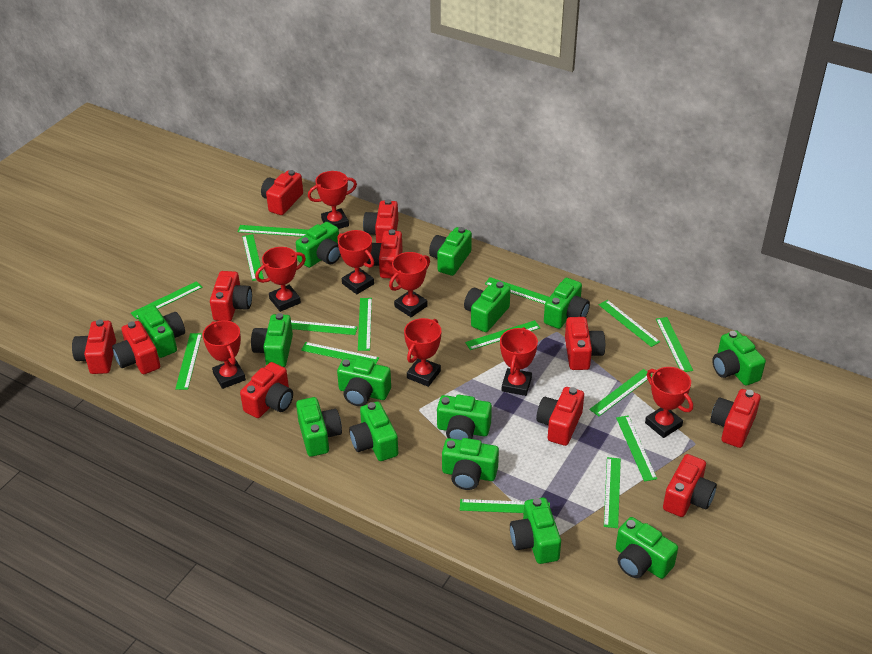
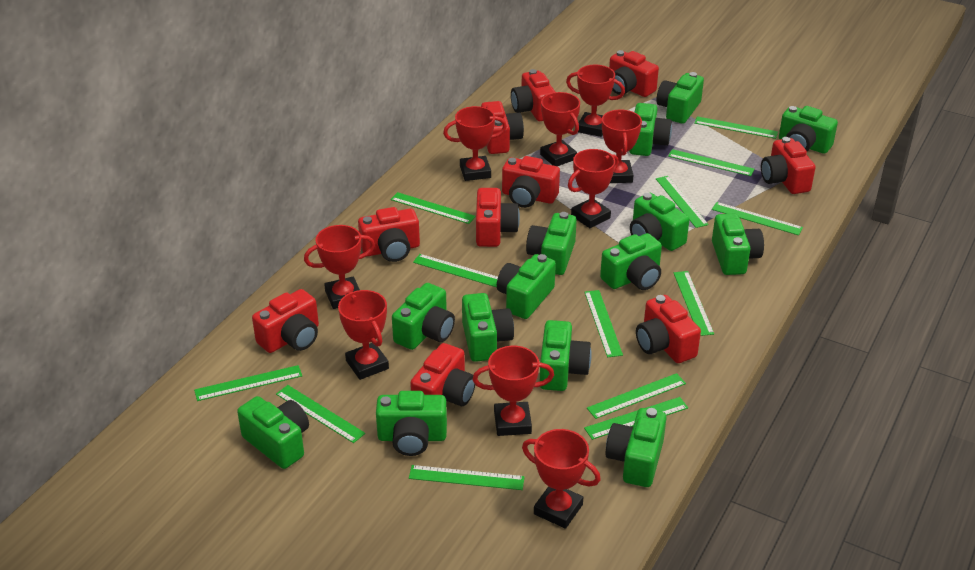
green ruler: [131,281,203,319] [175,333,202,390] [238,225,307,237] [242,234,264,281] [291,320,357,335] [301,342,379,364] [358,298,372,351] [460,499,550,513] [465,320,540,350] [485,277,549,304] [589,369,652,416] [599,300,660,347] [604,457,621,528] [616,415,657,482] [656,317,693,372] = 15 -> [194,365,302,401] [276,385,365,443] [390,192,476,224] [409,465,525,490] [413,254,498,287] [584,290,623,357] [584,397,688,440] [587,373,686,419] [656,176,709,228] [668,149,754,176] [674,271,714,336] [694,116,778,139] [712,202,803,235] = 13
red camera: [72,320,116,374] [112,321,160,374] [210,271,252,321] [240,362,293,418] [261,170,303,215] [363,199,398,243] [367,229,403,278] [536,387,584,446] [565,317,605,370] [663,454,717,517] [711,389,761,448] = 11 -> [252,289,319,353] [358,207,420,262] [410,343,475,406] [476,188,520,247] [481,101,524,154] [502,156,560,208] [511,69,555,121] [609,50,659,97] [636,295,701,363] [761,137,816,194] = 10
red trophy: [203,320,246,389] [255,247,306,312] [308,171,357,229] [337,230,374,294] [389,252,430,317] [404,318,441,387] [500,327,538,396] [645,367,693,438] = 8 -> [304,225,375,309] [338,290,389,380] [443,106,507,181] [473,346,554,436] [522,429,601,529] [540,92,580,166] [566,65,625,137] [568,149,619,228] [602,109,642,183] = 9

